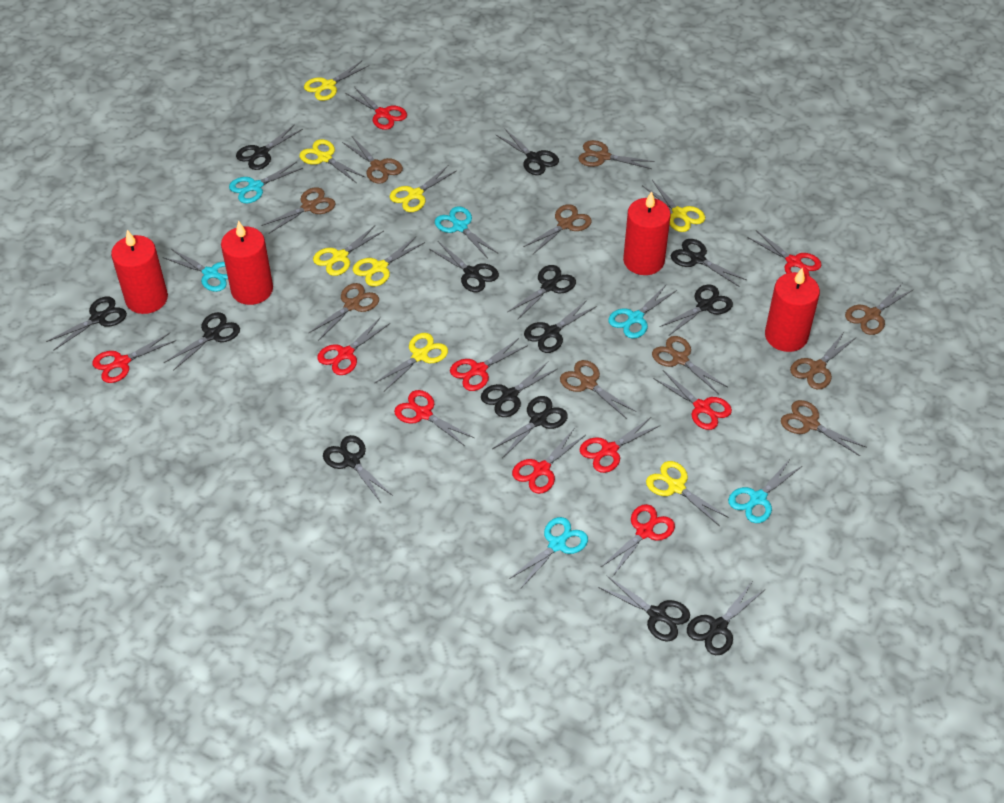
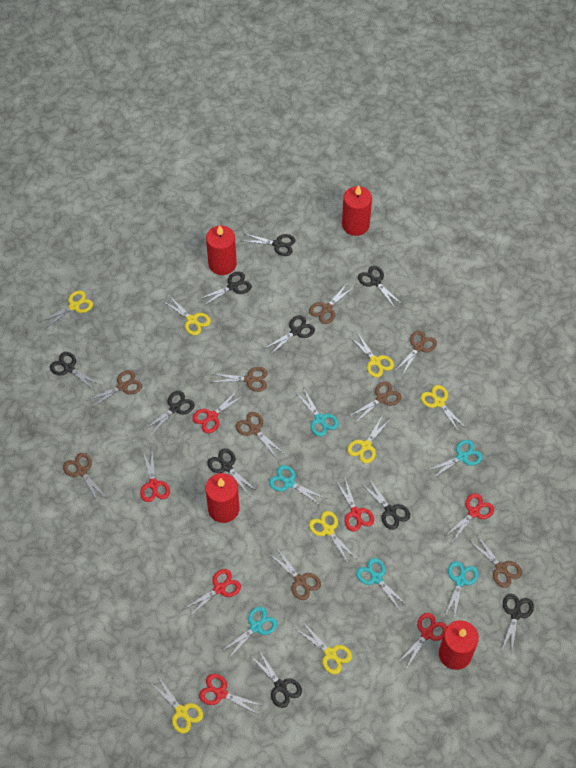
black scissors: [46,297,127,351] [164,312,240,371] [236,124,303,170] [323,435,393,503] [429,241,499,292] [481,361,557,417] [492,396,568,458] [495,129,559,175] [508,265,576,320] [524,300,597,353] [598,576,690,642] [660,284,733,335] [671,239,747,287] [687,582,764,655] = 14 -> [50,352,101,390] [143,391,195,436] [199,271,252,306] [207,448,257,497] [243,233,296,256] [252,651,302,708] [264,315,315,355] [358,266,402,308] [362,480,410,530] [502,594,534,655] = 10
brown scissors: [261,187,336,233] [309,283,379,341] [342,136,403,184] [524,204,592,254] [560,360,637,419] [578,140,654,169] [652,336,727,394] [781,400,867,456] [790,332,855,389] [845,284,913,335] = 10 -> [63,453,106,502] [86,370,142,408] [214,367,267,392] [236,412,283,457] [269,548,321,600] [309,282,354,324] [350,381,402,421] [396,330,437,376] [470,535,522,588] = 9
red scissors: [92,333,176,383] [317,318,390,375] [345,87,407,130] [394,390,474,446] [450,338,528,391] [512,429,586,494] [580,417,661,473] [600,504,675,576] [653,370,732,430] [747,230,821,276] = 10 -> [140,451,170,502] [182,569,241,617] [192,390,245,433] [199,674,264,715] [336,478,374,532] [399,613,447,669] [445,493,494,543] = 7

